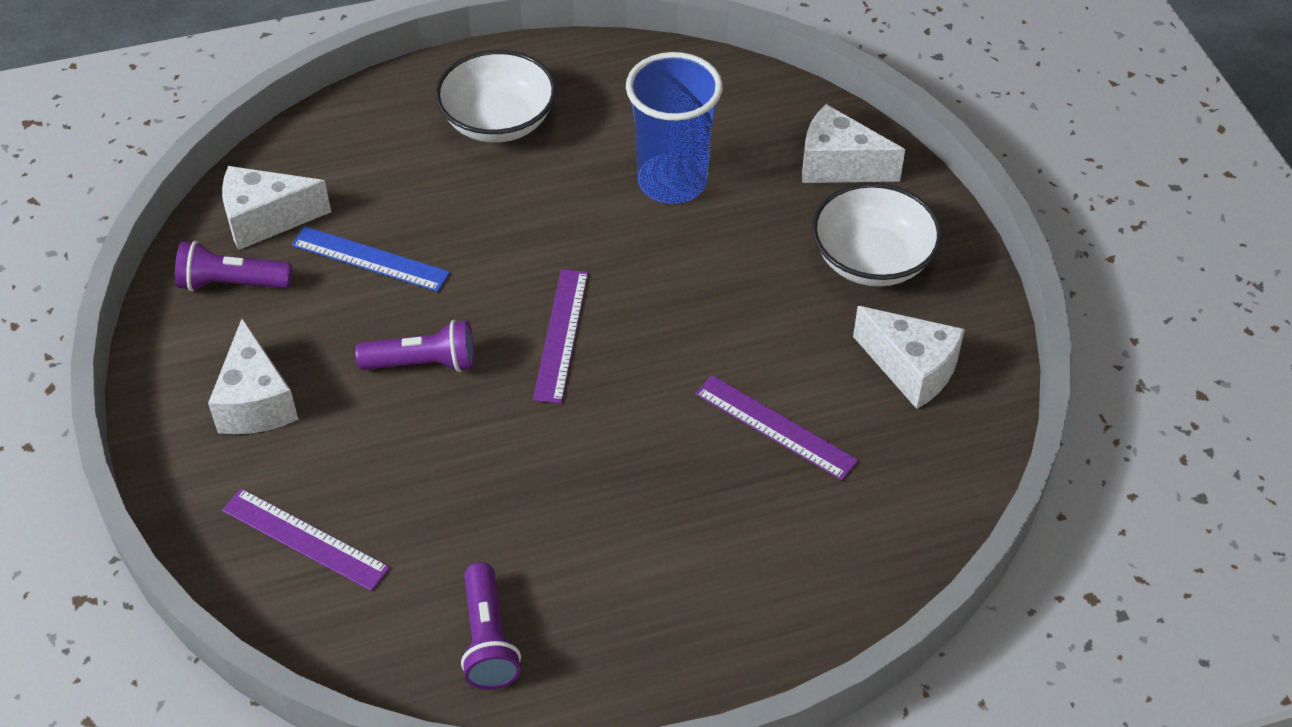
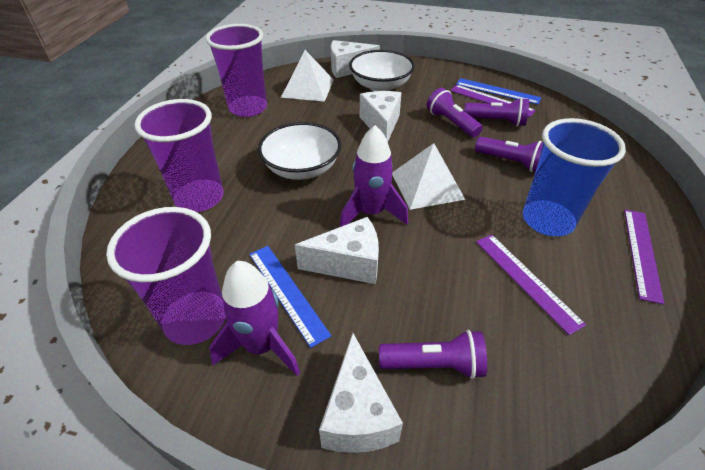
blue ruler: [292,226,450,292] = 1 -> [249,246,331,348] [456,78,542,105] = 2
purple cup: none = 0 -> [106,207,226,345] [134,99,224,212] [206,24,267,117] = 3
purple flashlight: [175,241,292,291] [355,320,475,372] [461,562,521,690] = 3 -> [379,330,487,379] [427,88,483,137] [464,98,529,127] [475,137,543,172] = 4
purple rocket: none = 0 -> [209,261,300,376] [340,125,408,227] = 2
white pyramid: none = 0 -> [281,50,334,102] [392,143,465,210] = 2

